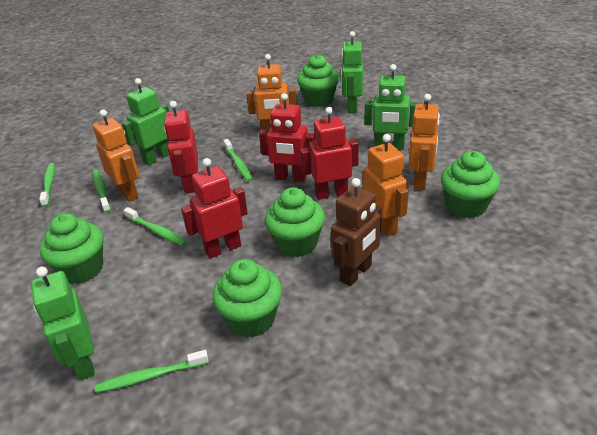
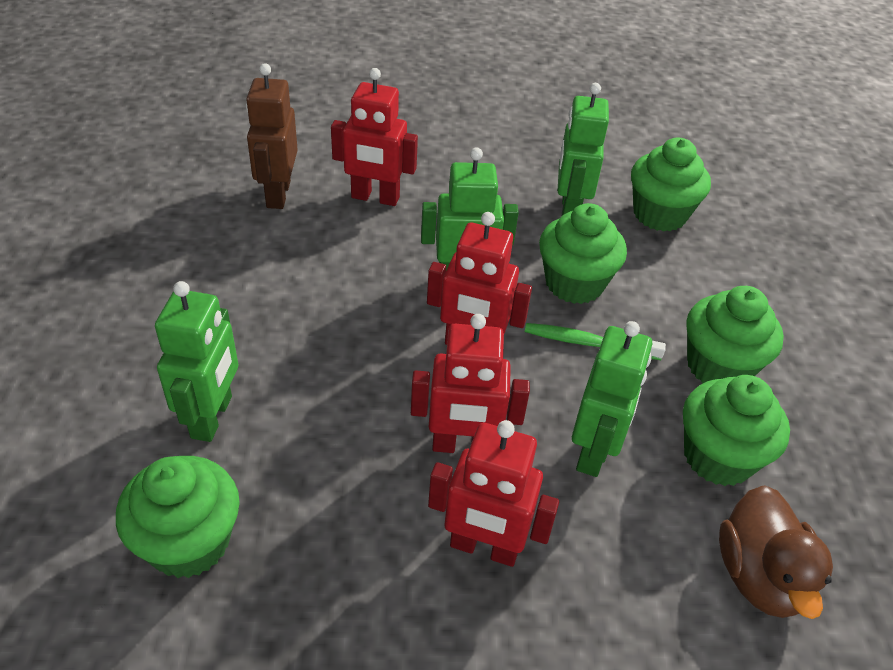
brown duck: none = 0 -> [719,485,833,619] = 1
green toothbrush: [39,163,55,207] [93,170,111,213] [95,350,209,393] [124,207,187,246] [223,139,253,182] = 5 -> [525,323,666,360] = 1
orange robot: [93,110,139,202] [246,54,297,131] [363,134,409,236] [408,94,440,190] = 4 -> none = 0

